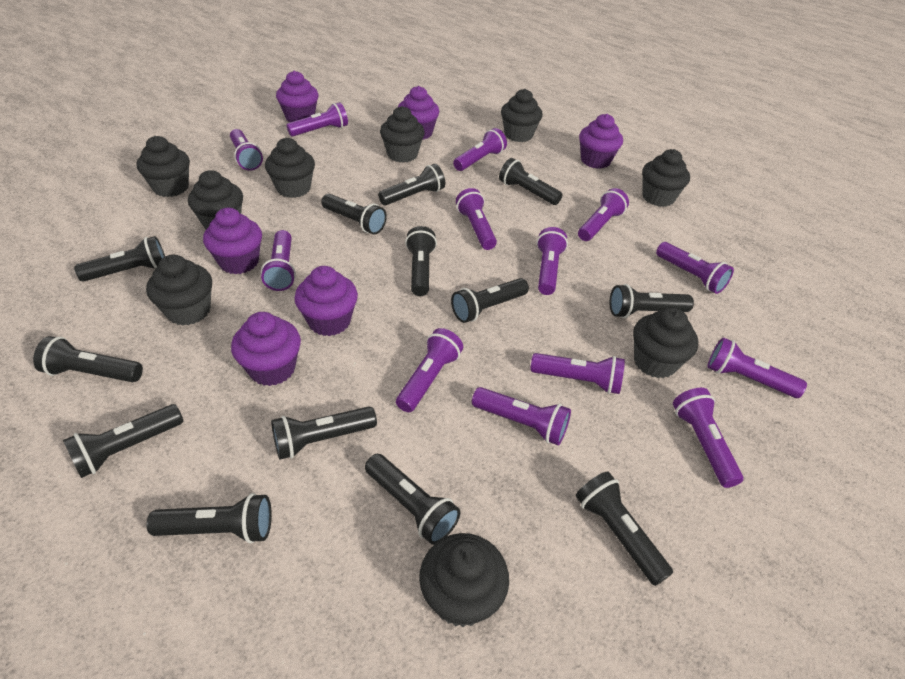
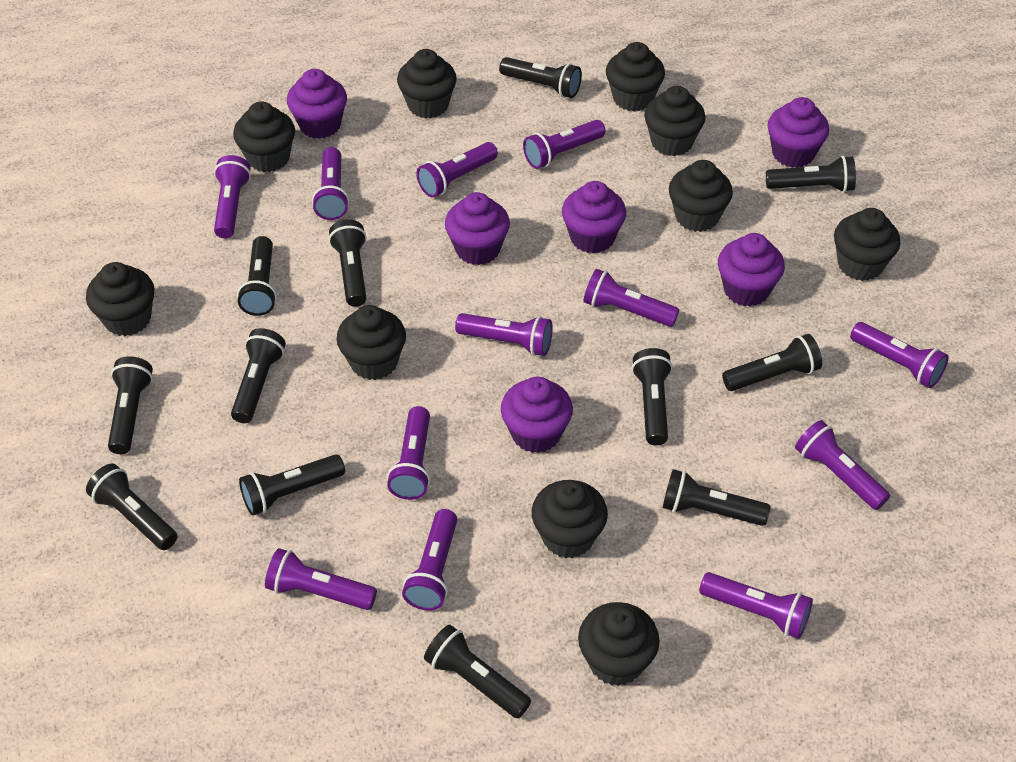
black cupcake: [137,136,190,197] [146,255,212,326] [188,170,243,229] [265,138,315,198] [380,106,425,163] [419,533,509,627] [501,89,542,142] [633,308,698,378] [642,149,690,207] = 9 -> [86,262,155,336] [233,102,295,172] [336,305,406,380] [397,49,457,118] [531,480,608,558] [578,602,660,686] [606,42,665,111] [644,86,705,156] [669,160,733,232] [834,208,900,281] = 10
black flashlight: [33,336,143,382] [63,404,183,478] [74,236,165,281] [146,493,272,544] [271,406,377,459] [321,194,387,234] [365,454,461,545] [378,164,445,205] [405,226,437,296] [451,278,529,323] [499,158,563,205] [576,471,673,586] [609,284,694,318] = 13 -> [86,464,178,550] [108,356,153,454] [231,328,286,423] [237,236,277,316] [239,454,345,516] [329,219,367,307] [424,625,531,718] [499,57,582,98] [632,348,673,446] [663,469,771,526] [722,334,822,391] [766,156,856,192] = 12
purple flashlight: [230,129,263,171] [261,230,296,291] [286,102,348,136] [396,328,463,412] [453,128,507,171] [456,188,497,250] [472,387,571,446] [530,353,625,394] [537,227,568,295] [578,188,629,241] [656,242,734,294] [673,388,743,488] [707,337,807,398] = 13 -> [214,155,251,238] [265,548,377,610] [312,147,349,220] [387,406,430,500] [402,509,457,611] [416,142,498,198] [455,313,553,356] [523,120,605,169] [583,269,679,327] [699,572,813,639] [795,420,890,510] [850,322,949,388] = 12

